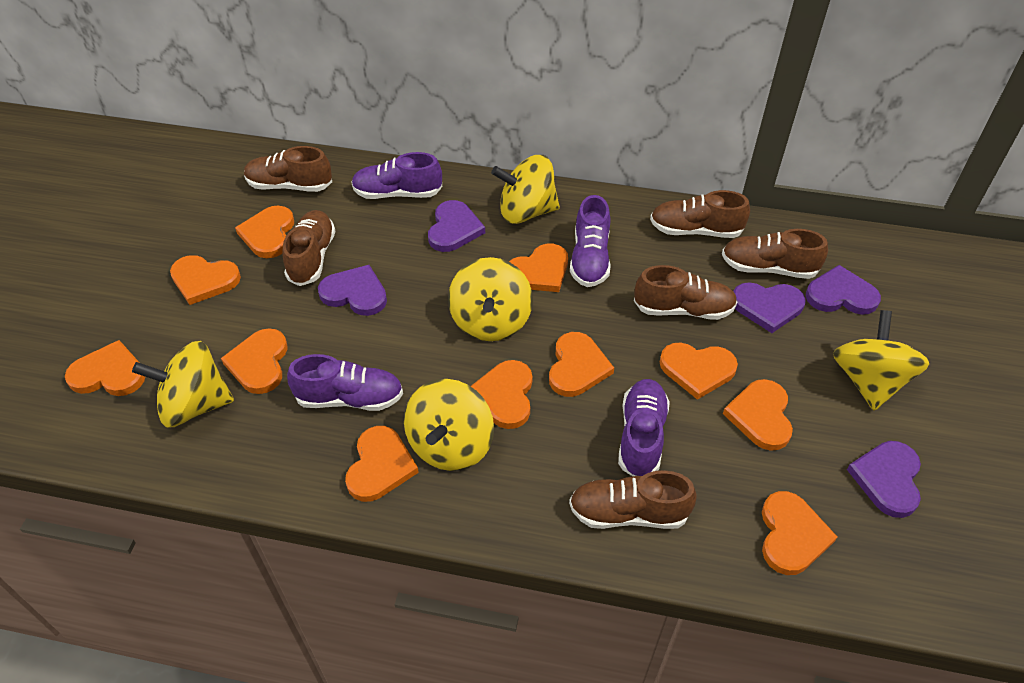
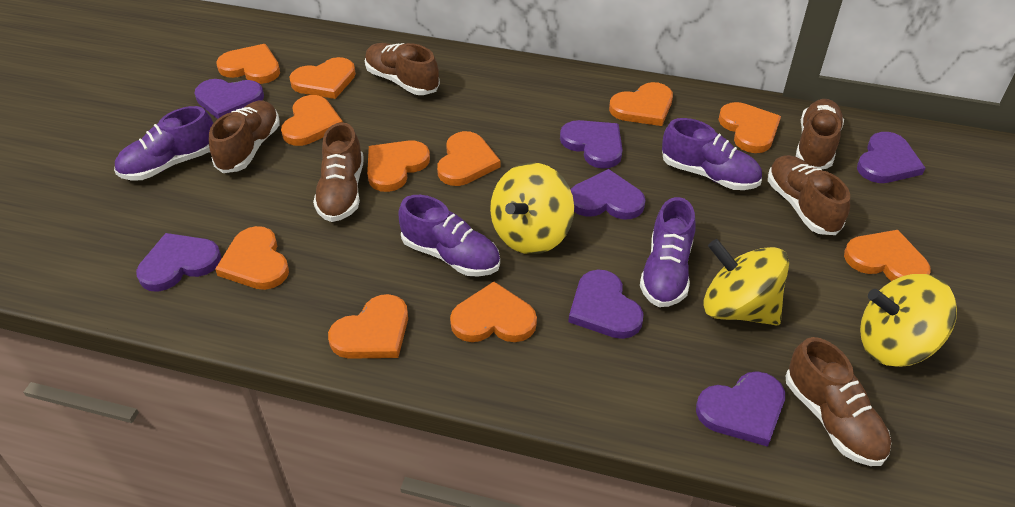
purple heart: [318,265,387,316] [428,200,485,252] [733,282,806,333] [806,265,881,315] [847,441,921,518] = 5 -> [136,233,221,292] [194,79,264,119] [560,120,623,169] [568,270,643,339] [570,169,646,220] [696,371,785,447] [857,132,925,183] = 7
yellow spinning top: [132,341,234,428] [404,379,494,471] [448,257,533,341] [491,155,560,224] [833,310,929,411] = 5 -> [490,163,574,255] [703,239,789,326] [860,274,957,367] = 3

